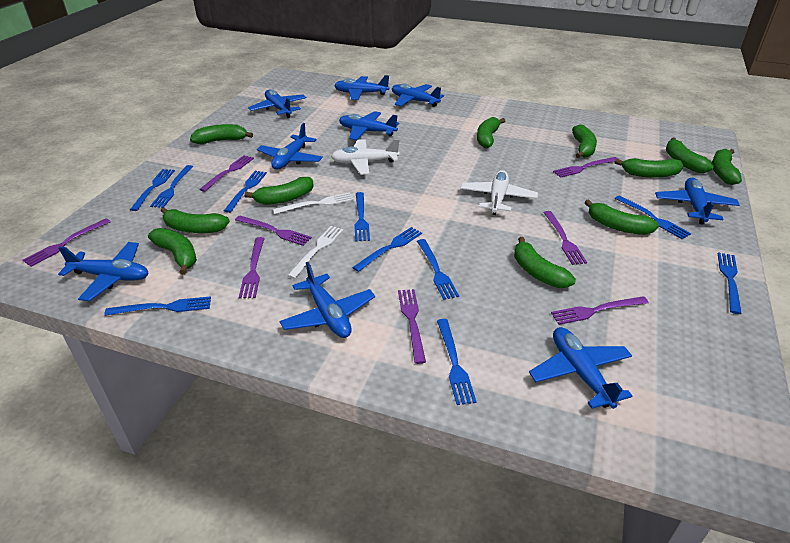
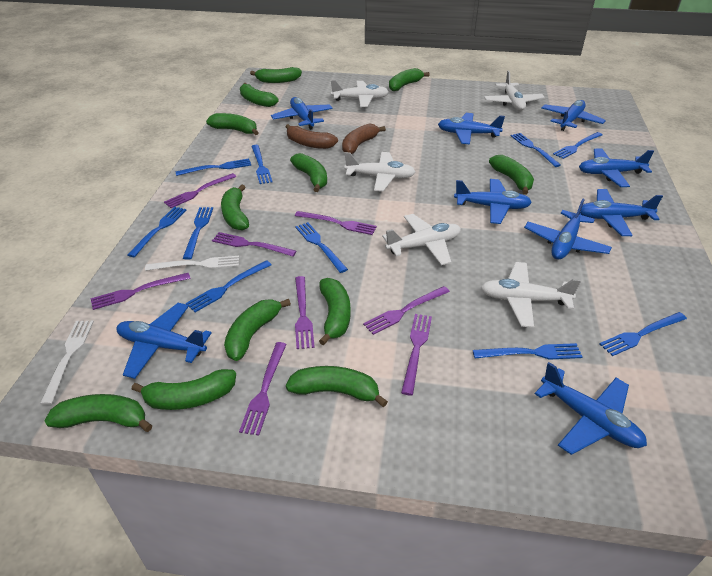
brown banana: none = 0 -> [286,124,338,149] [342,123,386,154] = 2
green banana: [148,228,197,275] [161,207,230,233] [190,124,253,144] [244,177,314,205] [477,117,505,148] [514,237,576,288] [572,125,597,158] [585,199,659,235] [614,158,684,178] [666,138,714,173] [712,149,742,185] = 11 -> [44,394,152,432] [132,369,236,410] [206,113,259,135] [221,185,249,230] [224,299,291,361] [240,83,279,107] [250,67,302,83] [286,366,388,407] [290,153,327,192] [319,278,351,345] [389,68,429,91] [489,155,534,195] = 12
white plane: [331,139,400,175] [460,170,538,215] = 2 -> [331,80,389,107] [344,152,416,191] [382,214,461,265] [481,262,581,328] [484,71,545,111] = 5

